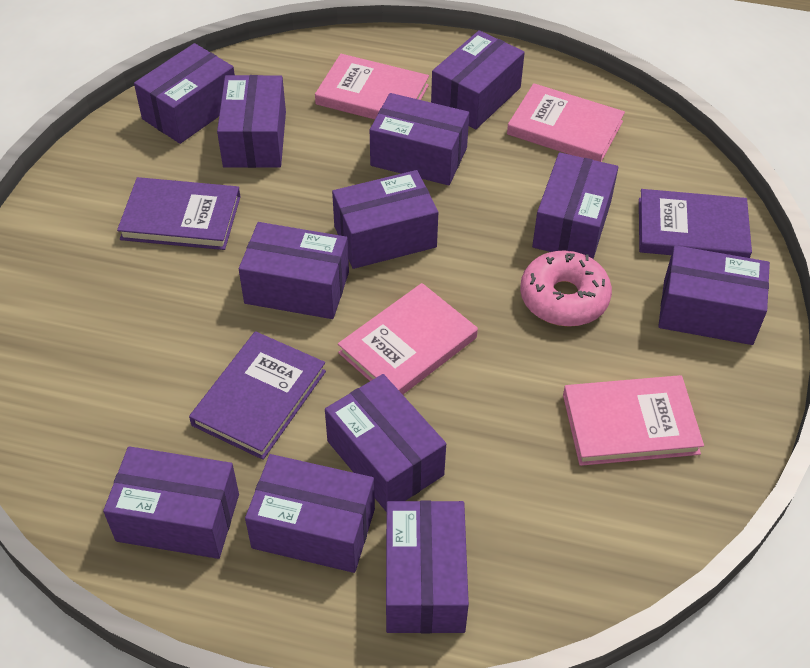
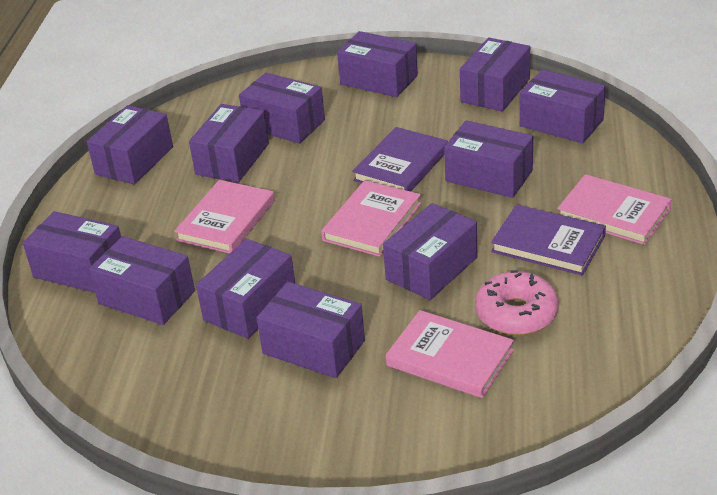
purple book: [117,177,241,250] [189,331,326,460] [639,189,752,258] = 3 -> [352,127,448,191] [491,204,606,276] = 2

